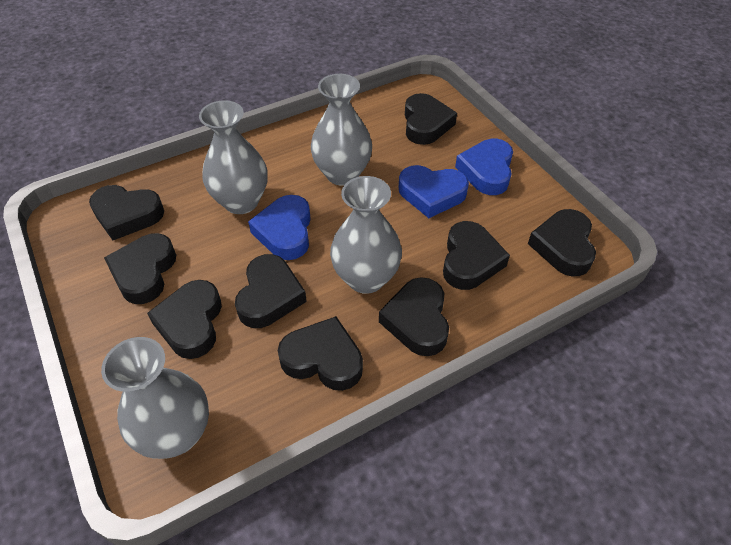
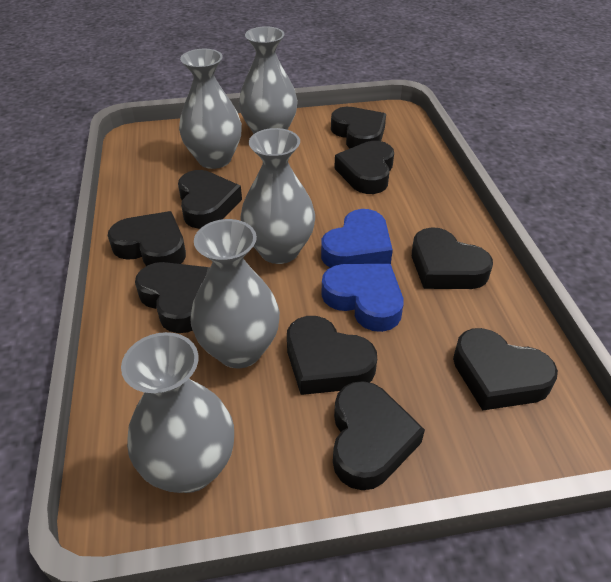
blue heart: [248,195,311,260] [399,165,469,218] [455,139,513,195] = 3 -> [321,209,393,268] [322,264,403,332] = 2
grey vase: [101,337,209,459] [199,100,268,214] [311,74,372,186] [330,176,402,294] = 4 -> [121,332,234,493] [179,49,242,169] [190,219,280,368] [239,26,298,134] [240,128,315,264] = 5

